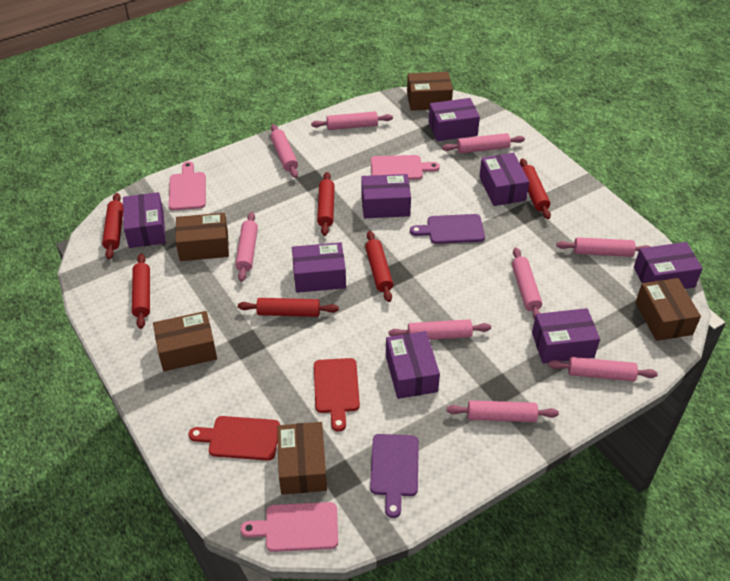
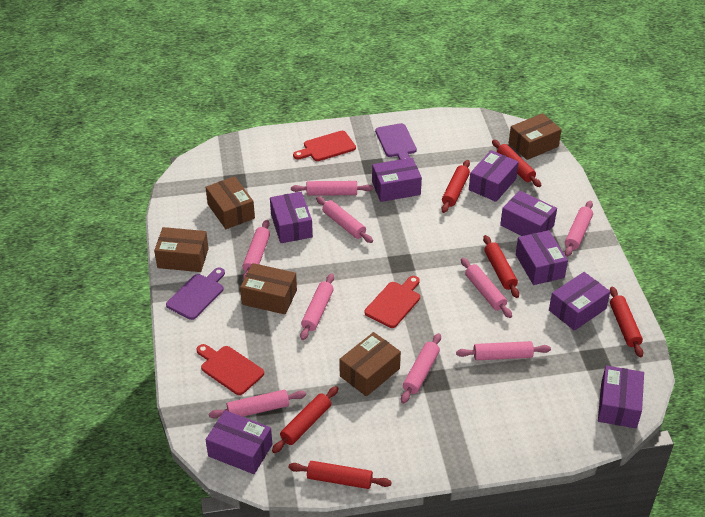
pink cutting board: [169,161,206,211] [241,502,338,552] [371,155,440,180] = 3 -> none = 0
red cutting board: [189,416,280,461] [314,358,360,432] = 2 -> [196,344,264,395] [293,131,356,161] [365,276,420,328] = 3

